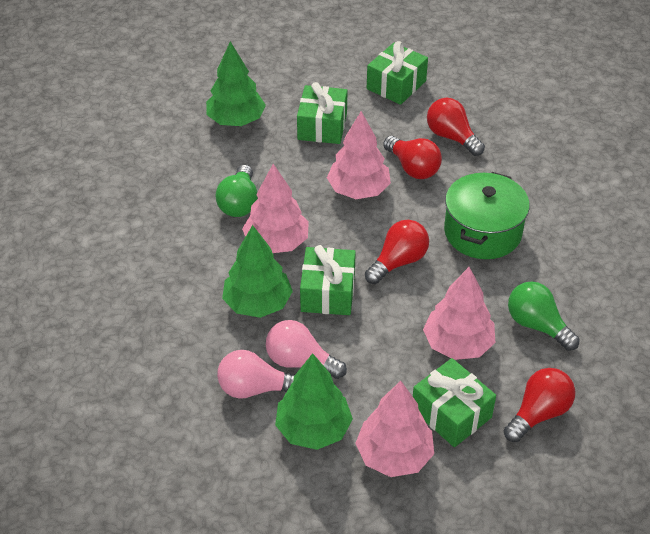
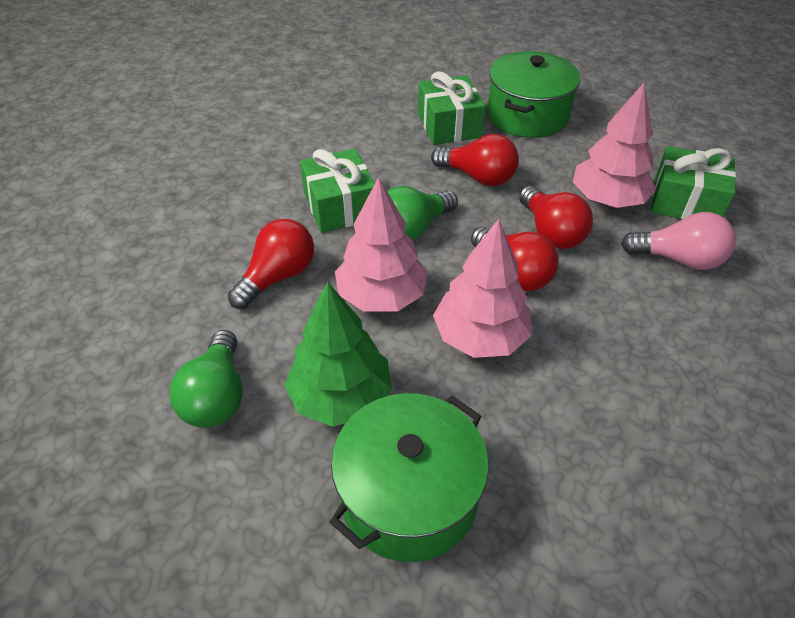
green gift: [297,82,347,144] [300,245,356,315] [367,41,428,105] [413,358,496,447] = 4 -> [300,149,375,233] [418,71,486,145] [651,146,736,220] = 3
green pot: [444,172,530,259] = 1 -> [329,393,489,562] [487,51,580,138] = 2
green tree: [206,41,266,126] [222,225,293,318] [275,353,353,450] = 3 -> [284,281,392,427] = 1
pink light bulb: [217,350,295,399] [266,320,347,379] = 2 -> [621,212,736,270] = 1
pink tree: [242,164,309,253] [327,111,391,199] [355,381,434,477] [423,267,495,360] = 4 -> [335,177,428,312] [433,219,532,358] [573,83,656,208] = 3

